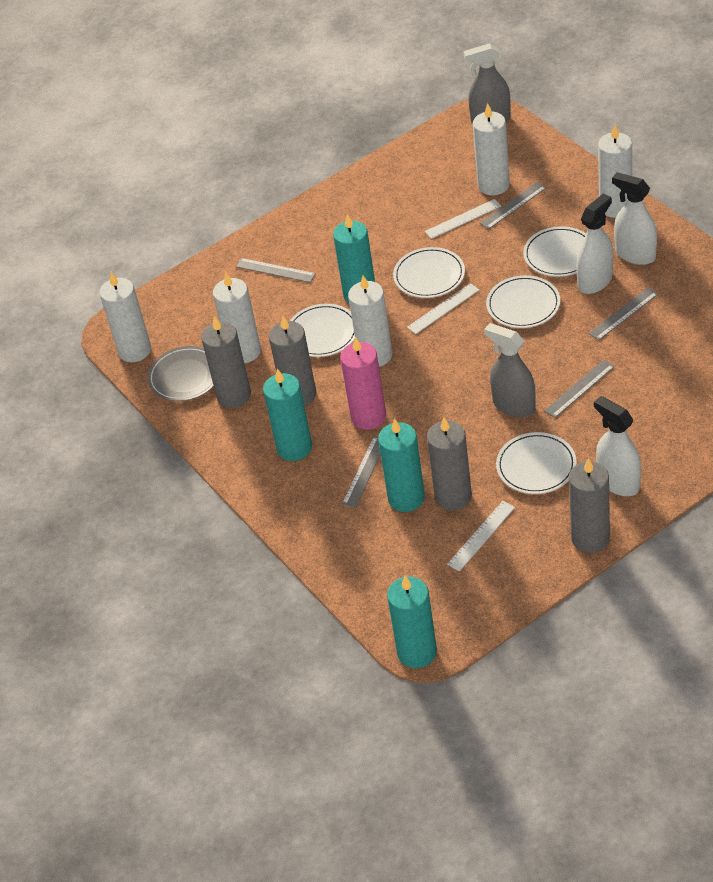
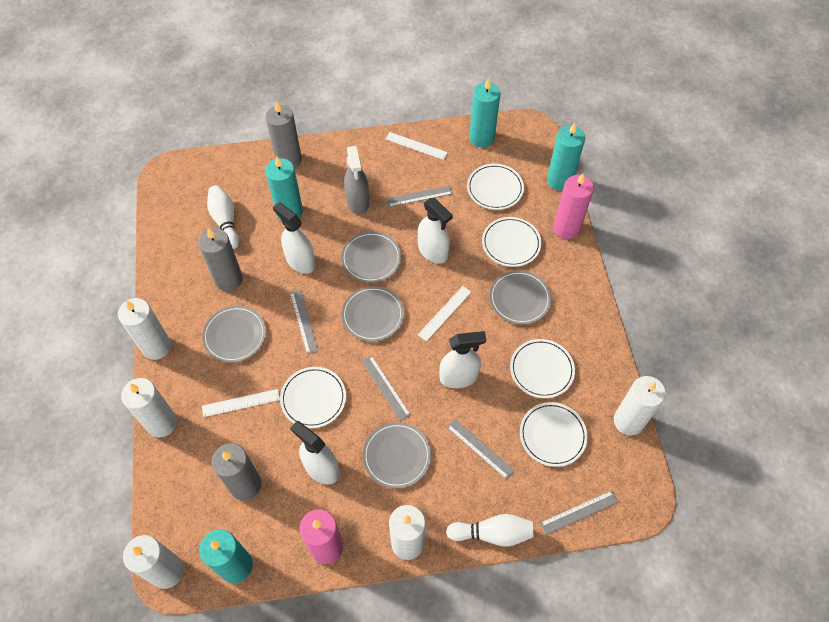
grey candle: [201,316,251,408] [269,316,316,406] [427,417,472,511] [569,458,610,553] = 4 -> [198,228,243,291] [212,443,261,501] [266,101,302,168] = 3
grey plate: [148,346,214,401] = 1 -> [202,306,266,363] [341,232,401,283] [342,286,404,342] [363,422,431,489] [489,270,551,324] = 5
grey spray bottle: [463,43,511,124] [484,323,536,417] = 2 -> [344,146,369,215] = 1
pink candle: [340,337,386,430] = 1 -> [300,509,343,564] [554,174,594,239] = 2
white bowling pin: none = 0 -> [207,185,239,249] [446,514,534,547] = 2
white spray bottle: [576,194,613,294] [594,396,641,496] [612,172,657,265] = 3 -> [273,202,316,274] [290,421,339,485] [418,198,453,264] [439,331,486,388] = 4

